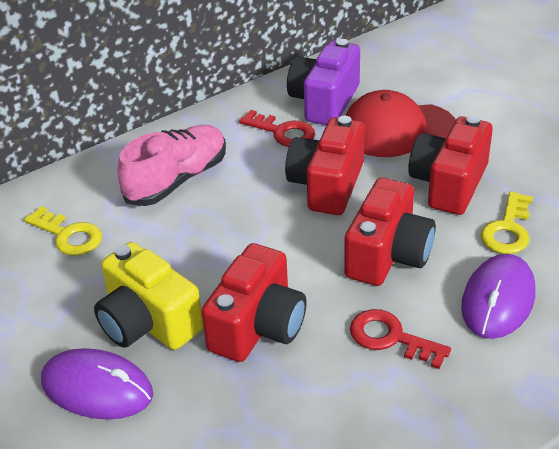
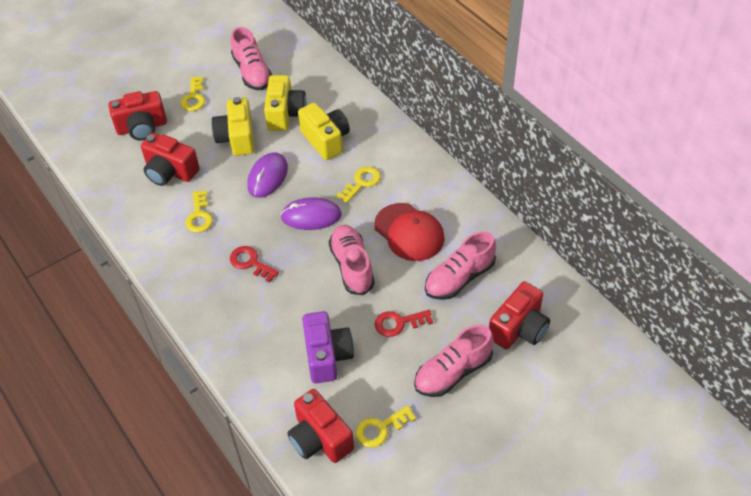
pink shoe: [118,125,226,206] = 1 -> [231,27,272,90] [329,225,375,295] [414,325,494,397] [425,231,496,300] = 4
yellow camera: [94,242,203,350] = 1 -> [212,97,254,156] [264,75,307,131] [298,103,350,160] = 3
yellow key: [24,206,102,256] [481,191,533,254] = 2 -> [180,77,205,111] [185,191,213,233] [337,167,381,203] [356,405,416,447] = 4

